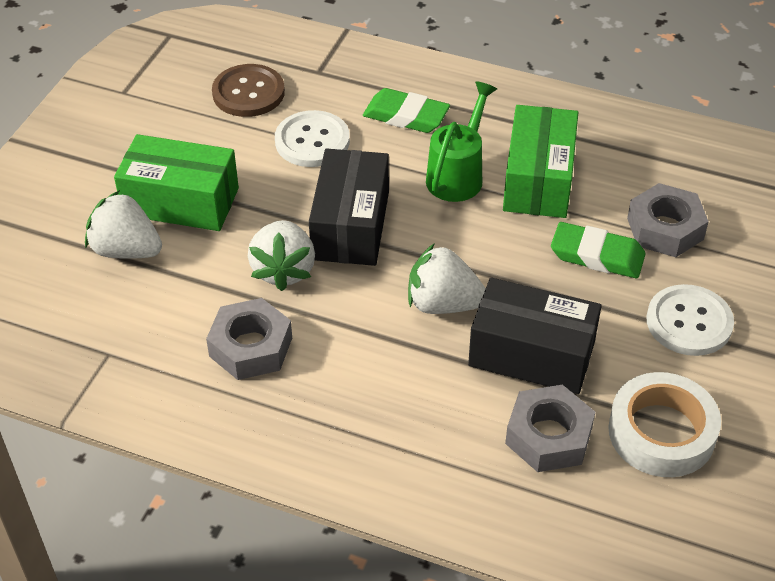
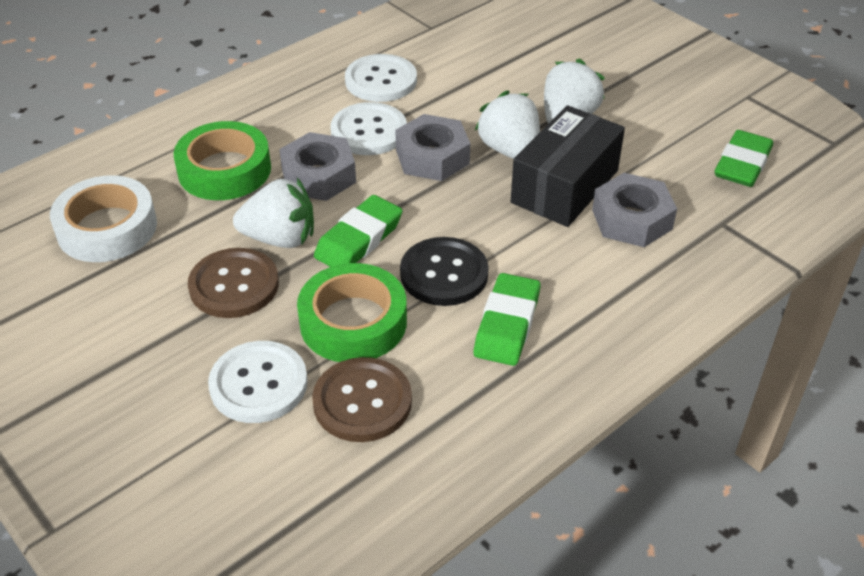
black box: [309,148,389,266] [468,277,602,394] = 2 -> [511,105,625,227] = 1
black button: none = 0 -> [400,237,489,306] = 1
brown button: [212,64,285,117] = 1 -> [188,248,279,318] [312,357,412,442] = 2
green box: [114,134,239,231] [503,105,578,218] = 2 -> none = 0
green eraser: [363,88,450,133] [551,222,646,278] = 2 -> [314,195,402,267] [474,273,540,366] [715,130,773,187] = 3
green tape: none = 0 -> [174,121,271,200] [297,263,407,362] = 2
green watering can: [426,81,497,202] = 1 -> none = 0
white button: [275,110,350,167] [646,284,734,356] = 2 -> [208,341,308,423] [331,102,407,155] [345,54,417,102] = 3

